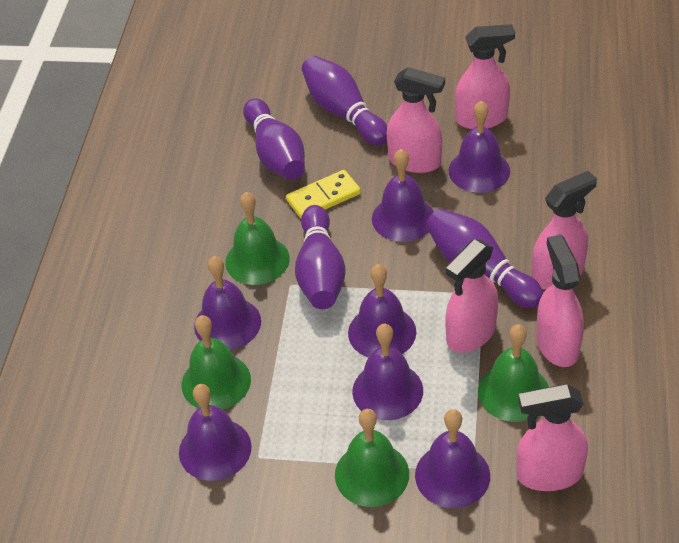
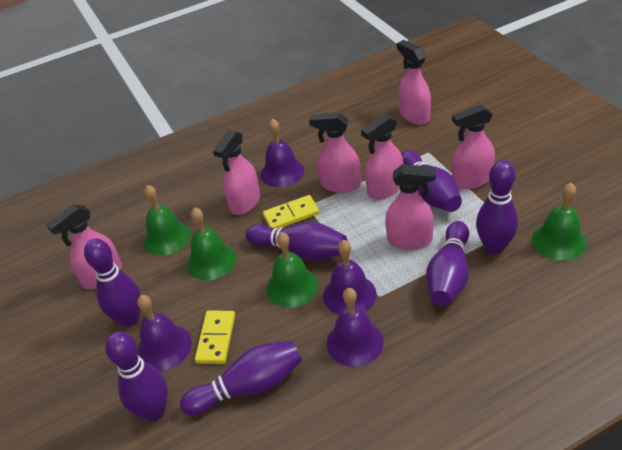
pink spray bottle: [386,67,445,173] [445,239,498,353] [455,24,515,129] [516,384,588,491] [532,171,597,290] [536,235,584,367] = 6 -> [46,204,122,289] [213,130,260,215] [309,112,361,193] [361,114,403,199] [385,164,436,250] [397,40,431,125] [452,104,495,189] = 7
purple bell: [179,384,252,481] [194,256,261,350] [348,264,416,358] [352,324,423,420] [372,149,434,242] [415,409,490,508] [448,101,510,193] = 7 -> [137,295,192,371] [261,118,304,187] [323,240,377,315] [327,288,384,367] = 4
purple bowling pin: [243,98,305,180] [295,205,346,309] [302,56,387,146] [426,208,543,308] = 4 -> [84,238,141,327] [105,331,168,421] [180,340,302,416] [246,222,347,261] [401,150,462,212] [426,221,469,306] [476,160,518,254] = 7
yellow domino: [286,170,361,218] = 1 -> [195,311,235,364] [263,195,320,229] = 2

